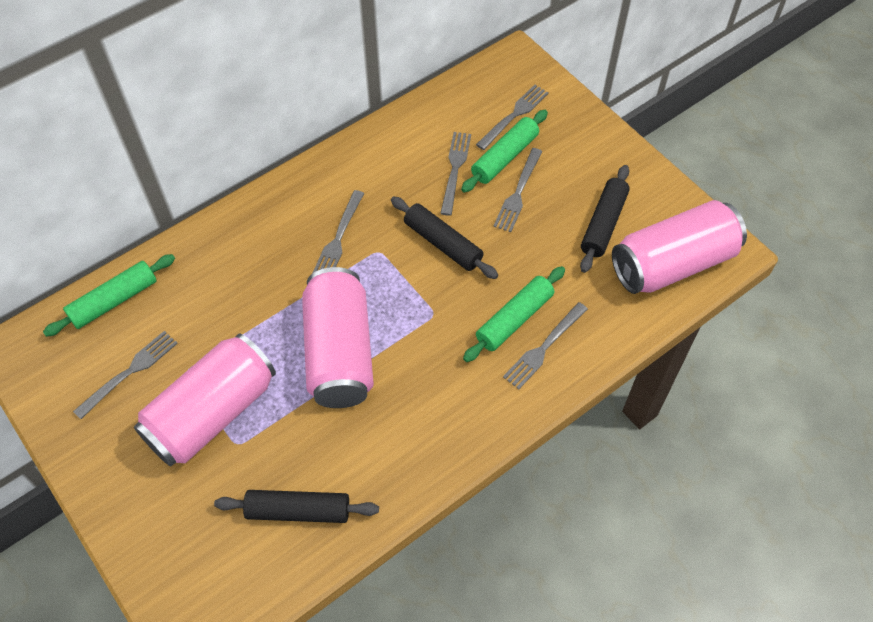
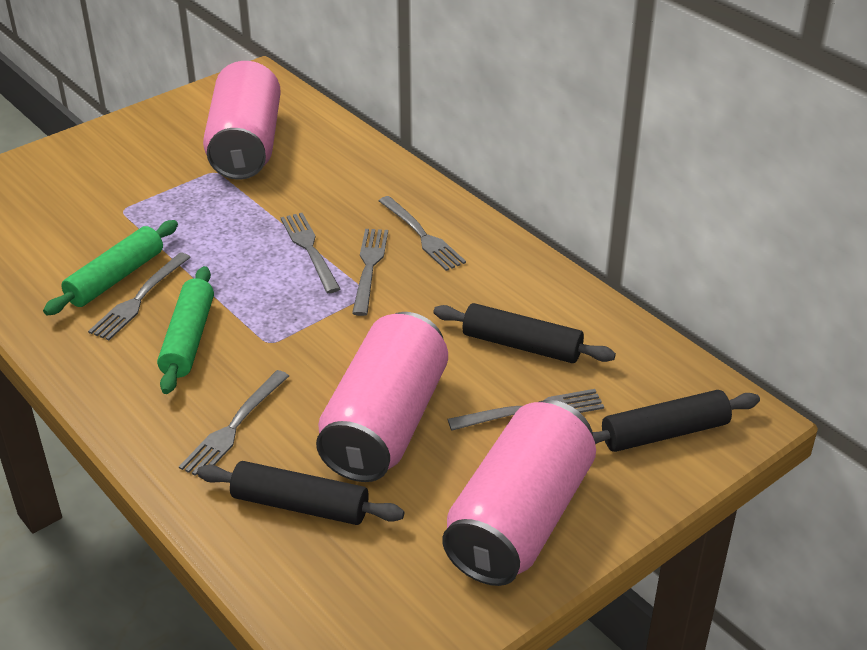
green rolling pin: [43,254,175,337] [461,110,548,193] [463,266,565,362] = 3 -> [43,220,178,315] [157,266,214,394] = 2

